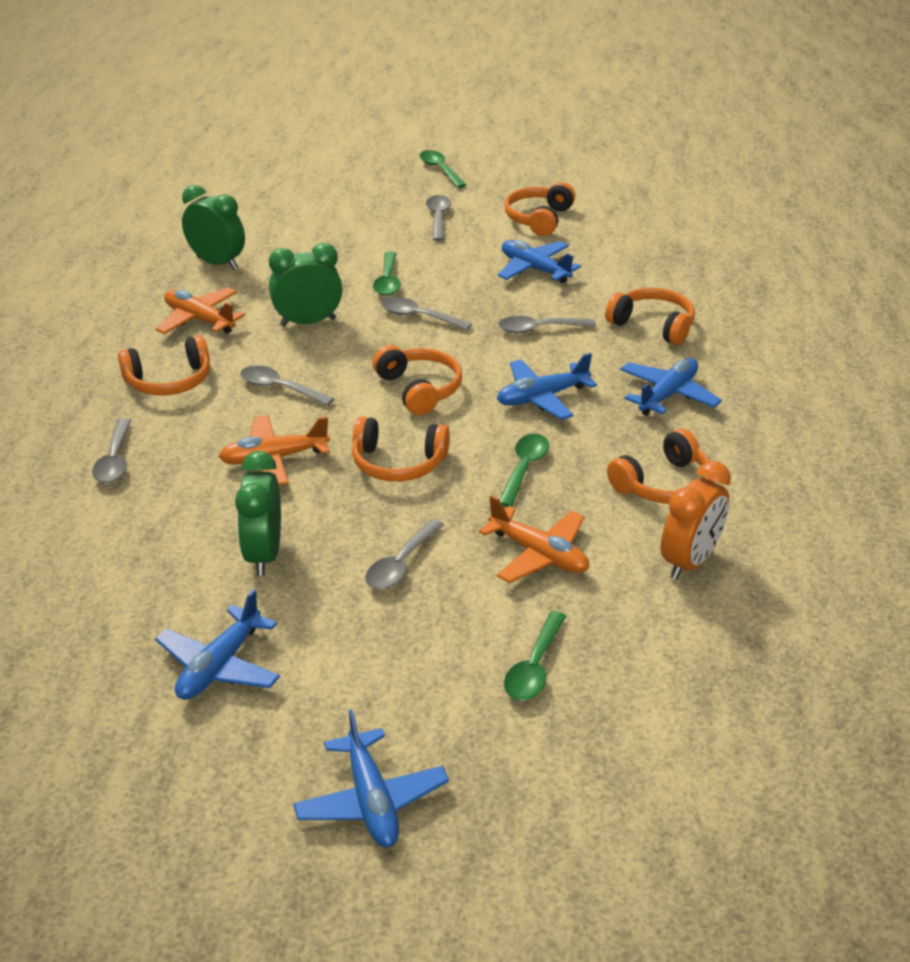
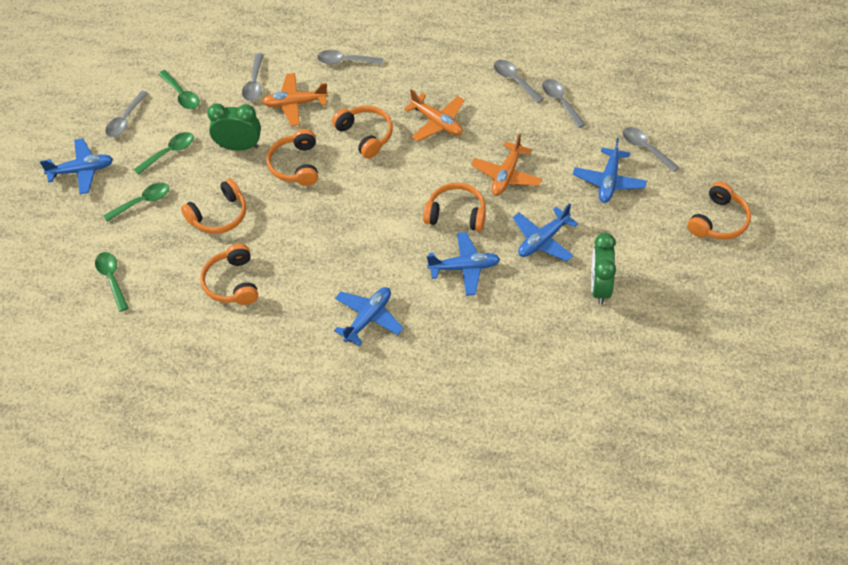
green clock: [182,185,245,270] [235,451,281,576] [269,243,342,326] = 3 -> [207,103,261,151] [591,233,616,305] = 2
orange clock: [661,461,731,580] = 1 -> none = 0

